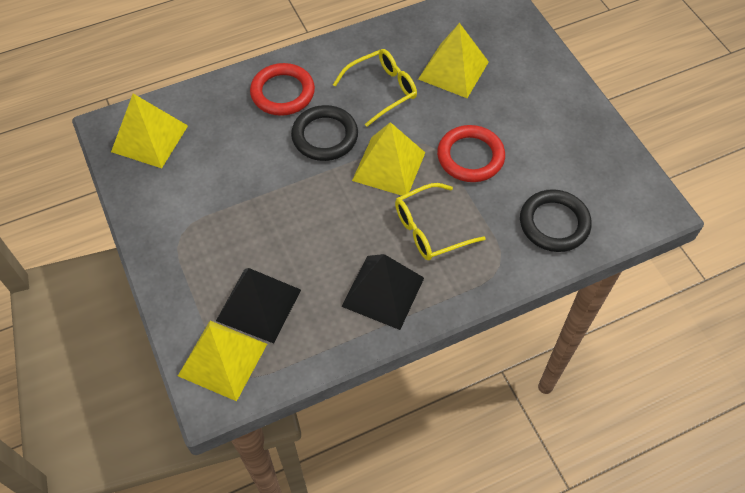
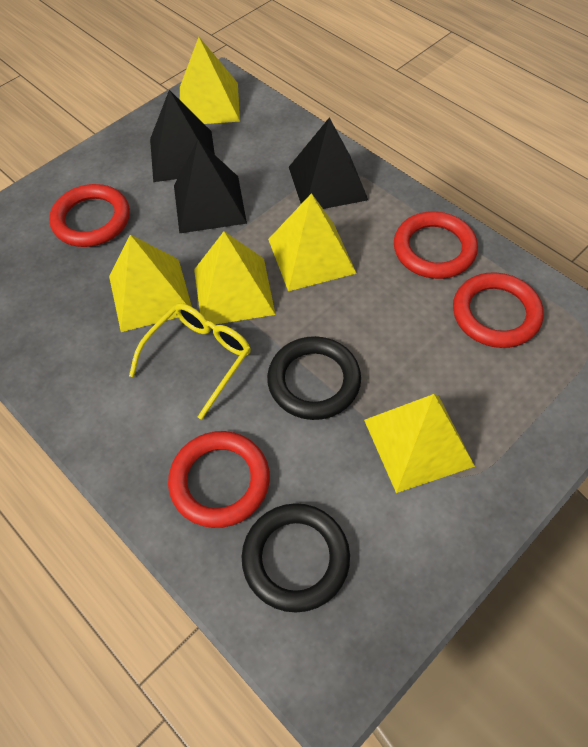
black pyramid: [216,268,301,343] [341,254,424,330] = 2 -> [150,90,215,182] [174,140,247,233] [289,117,368,209] = 3
red ring: [250,63,315,116] [437,125,505,182] = 2 -> [49,184,130,247] [168,431,270,528] [394,211,478,279] [453,272,544,348] = 4
yellow glasses: [333,49,417,127] [395,183,486,260] = 2 -> [129,303,251,420] = 1
yellow pyramid: [111,94,188,168] [178,321,267,401] [352,122,425,196] [418,23,489,98] = 4 -> [109,235,192,332] [180,37,240,124] [194,231,275,325] [268,193,357,291] [364,394,475,493] = 5

